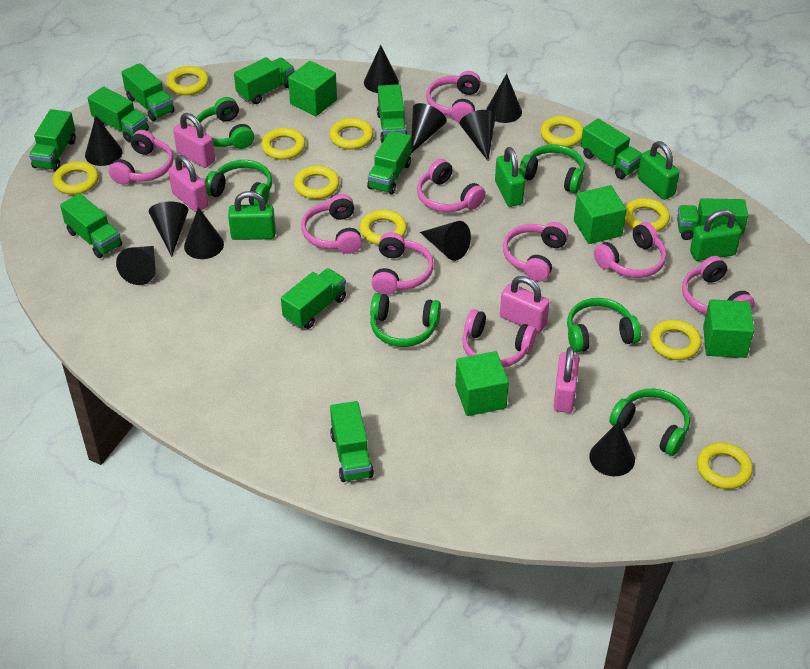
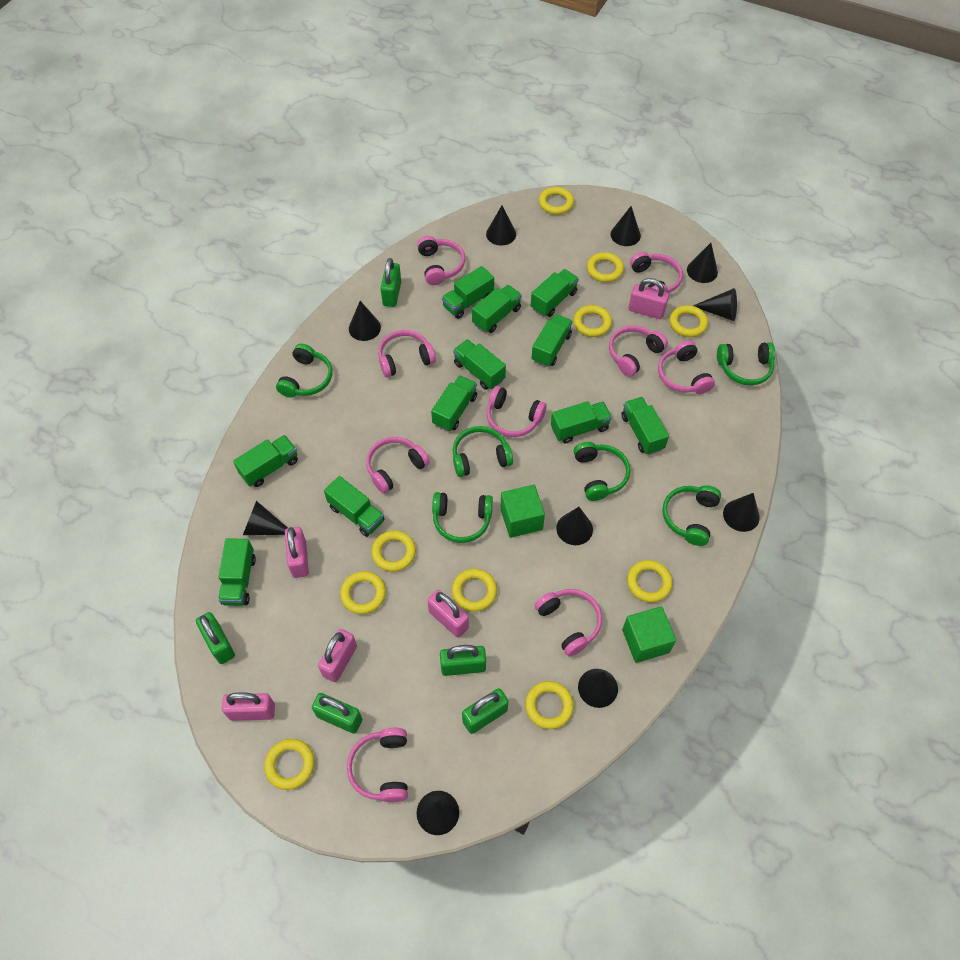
green cube: [288,61,337,116] [455,351,509,416] [574,185,627,244] [703,299,754,358] = 4 -> [500,485,545,538] [622,606,676,663] = 2
green padlock: [228,191,276,240] [495,147,525,207] [638,141,680,200] [690,210,742,261] = 4 -> [196,612,235,664] [312,693,362,734] [380,258,401,307] [440,645,486,676] [462,688,508,734] = 5
pink padlock: [168,155,209,212] [173,113,215,168] [500,276,550,333] [553,347,579,413] = 4 -> [222,692,275,721] [285,527,309,578] [318,629,357,682] [427,590,469,638] [628,278,669,319] = 5

